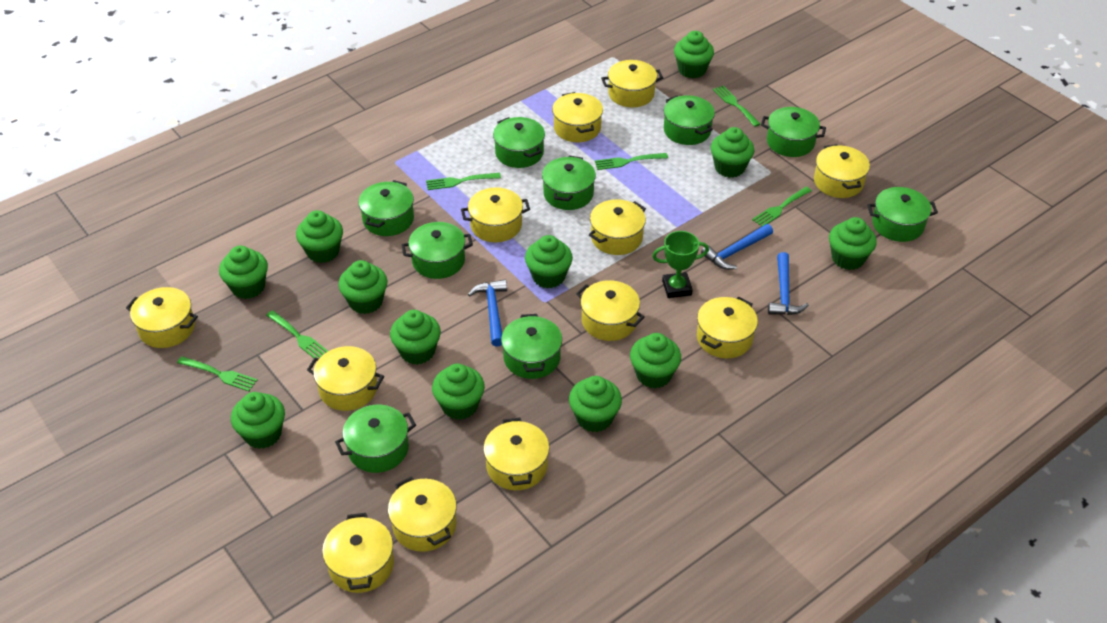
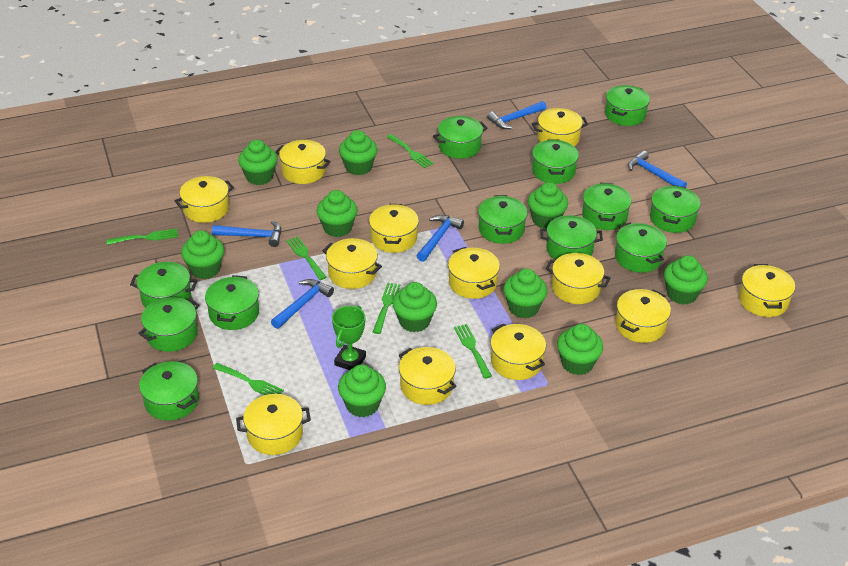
blue hammer: [468,279,507,347] [701,224,773,270] [768,252,809,315] = 3 -> [212,221,281,247] [271,279,334,329] [417,215,464,262] [487,101,546,129] [628,151,687,187] = 5
green cupcake: [219,246,268,299] [231,392,285,449] [296,210,343,263] [338,260,388,314] [390,310,441,365] [432,364,485,420] [525,235,573,288] [569,376,622,432] [630,333,681,389] [674,31,714,79] [710,127,755,178] [829,217,877,270] = 12 -> [181,230,224,279] [238,140,277,185] [316,190,358,237] [338,364,386,417] [339,130,377,175] [392,282,437,332] [503,269,548,318] [528,182,568,229] [557,324,603,375] [664,255,708,305] = 10
green pot: [335,405,416,473] [358,180,414,236] [402,222,473,279] [493,117,545,168] [501,314,562,379] [542,156,596,210] [664,95,715,145] [761,107,826,157] [867,187,938,242] = 9 -> [130,262,197,308] [138,297,199,352] [139,361,199,421] [205,275,259,330] [433,116,488,159] [478,195,527,244] [532,139,579,184] [540,215,603,260] [582,183,632,230] [605,85,650,126] [615,222,667,273] [650,185,701,233] = 12

